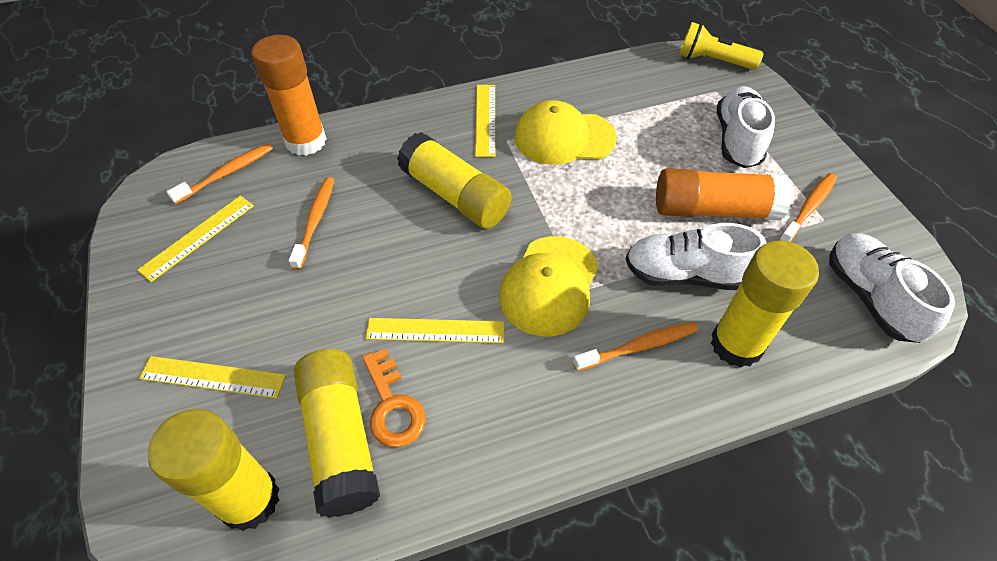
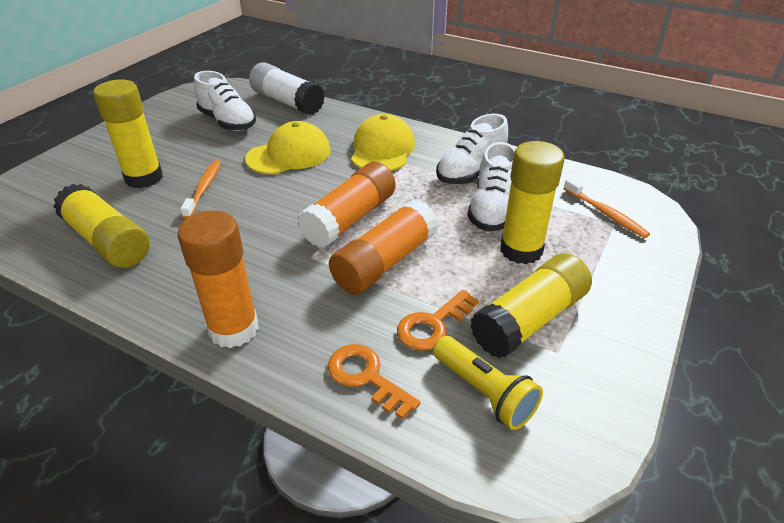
orange glue stick: [251,35,327,156] [656,168,792,220] = 2 -> [177,210,259,348] [297,162,396,248] [329,199,438,295] = 3
orange key: [362,348,426,447] = 1 -> [327,344,420,420] [397,290,479,351] = 2
orange toothbrush: [166,143,273,204] [289,177,334,270] [573,322,698,371] [779,173,837,242] = 4 -> [180,160,221,219] [563,178,650,238] = 2
white glue stick: none = 0 -> [249,62,325,115] = 1
yellow ruler: [137,196,254,282] [139,356,286,398] [366,318,504,343] [475,85,495,157] = 4 -> none = 0

